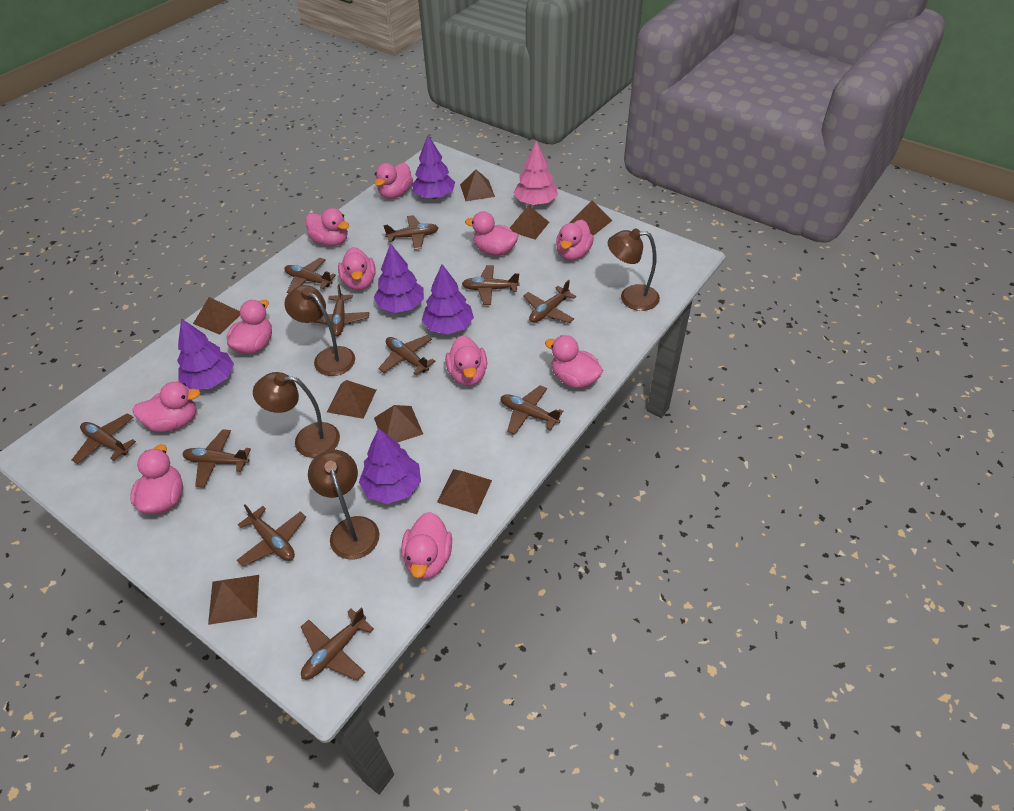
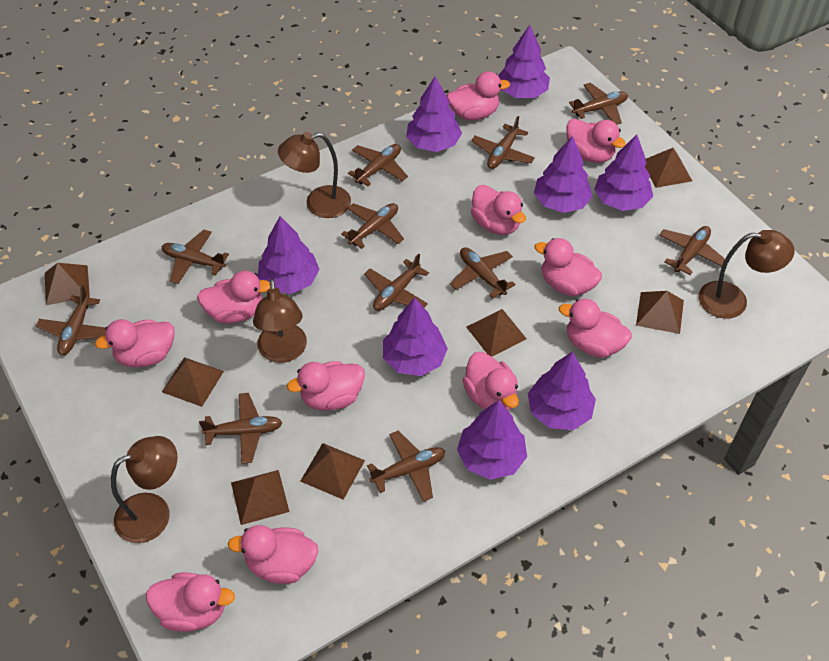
brown pyramid: [193,297,240,335] [208,575,259,625] [327,380,376,419] [374,405,423,443] [437,469,492,514] [460,170,495,201] [510,205,549,240] [569,201,612,236] = 8 -> [45,263,90,305] [162,357,224,407] [231,470,290,525] [300,443,365,500] [467,309,527,357] [636,291,684,334] [645,148,692,188] = 7
pink tree: [514,141,558,205] = 1 -> none = 0
purple tree: [177,318,234,390] [359,428,421,504] [374,243,424,313] [412,135,455,199] [422,264,474,334] = 5 -> [258,216,320,294] [383,297,448,376] [406,77,462,152] [457,400,527,480] [498,25,550,98] [528,351,596,430] [534,136,593,213] [594,134,653,211] = 8

